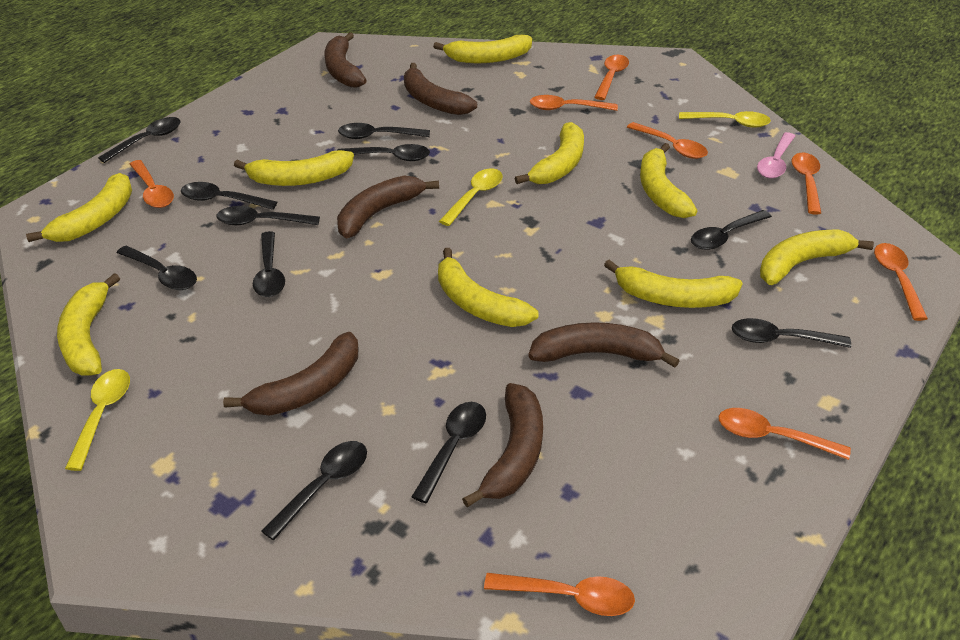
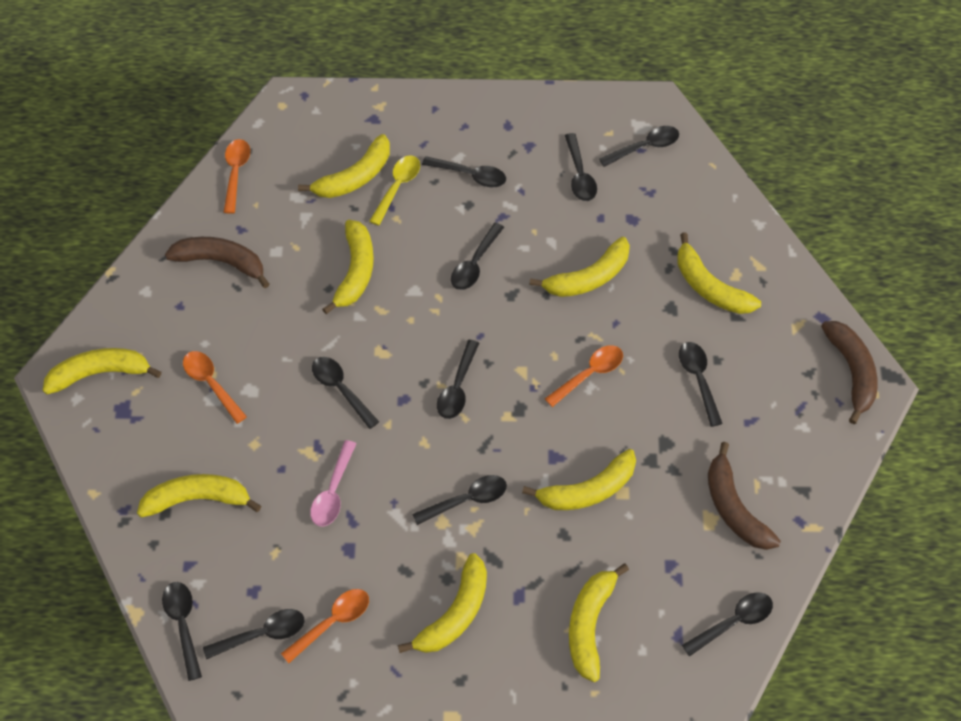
brown banana: [223,332,359,416] [325,32,367,87] [337,175,439,238] [404,63,477,115] [462,383,543,507] [528,322,679,368] = 6 -> [165,237,270,288] [708,442,781,550] [821,321,878,424] = 3
orange spoon: [130,160,174,208] [484,573,635,616] [530,95,618,111] [594,55,629,100] [627,122,708,159] [719,408,851,460] [792,153,821,215] [874,243,928,321] = 8 -> [183,351,247,424] [224,139,250,214] [281,589,369,663] [545,345,623,407] = 4
yellow spoon: [65,369,130,471] [439,168,503,226] [679,111,771,128] = 3 -> [369,155,420,226] = 1

